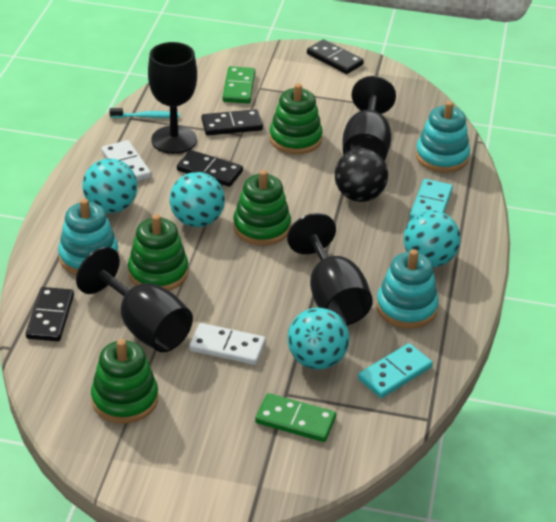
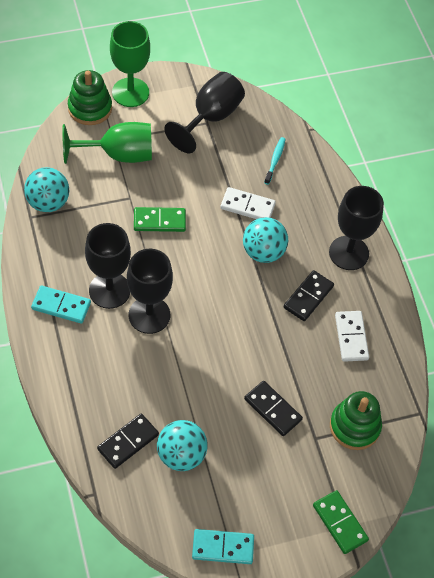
black ball: [335,148,388,202] = 1 -> none = 0
black domino: [26,287,74,341] [177,150,243,187] [202,109,263,135] [307,39,364,74] = 4 -> [97,414,159,469] [244,381,303,436] [284,270,334,321] = 3
green goblet: none = 0 -> [62,122,152,164] [110,21,150,107] = 2
green stacking toy: [91,339,158,423] [128,214,189,291] [233,170,291,246] [269,83,323,154] = 4 -> [68,70,112,125] [330,391,382,450] = 2
turquoise ball: [82,158,137,213] [170,172,225,227] [288,308,349,369] [403,211,461,267] = 4 -> [24,167,69,212] [157,420,208,471] [243,217,288,263] = 3
turquoise stacking toy: [58,199,119,275] [376,249,439,329] [416,101,470,173] = 3 -> none = 0

